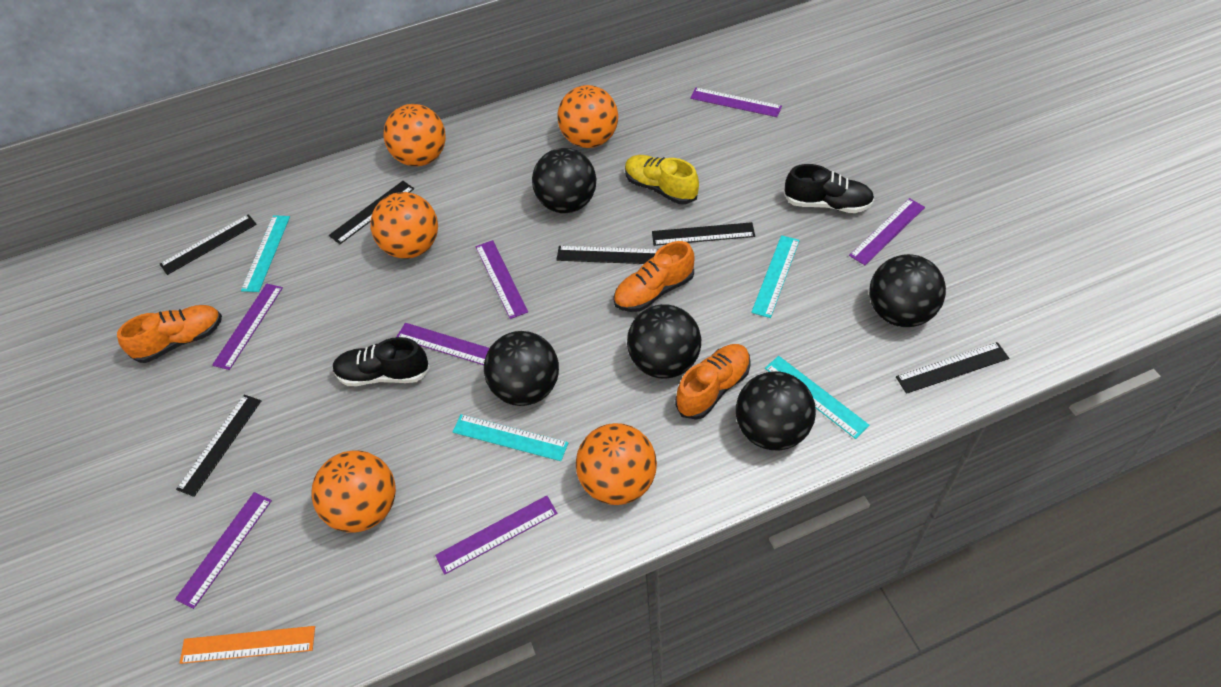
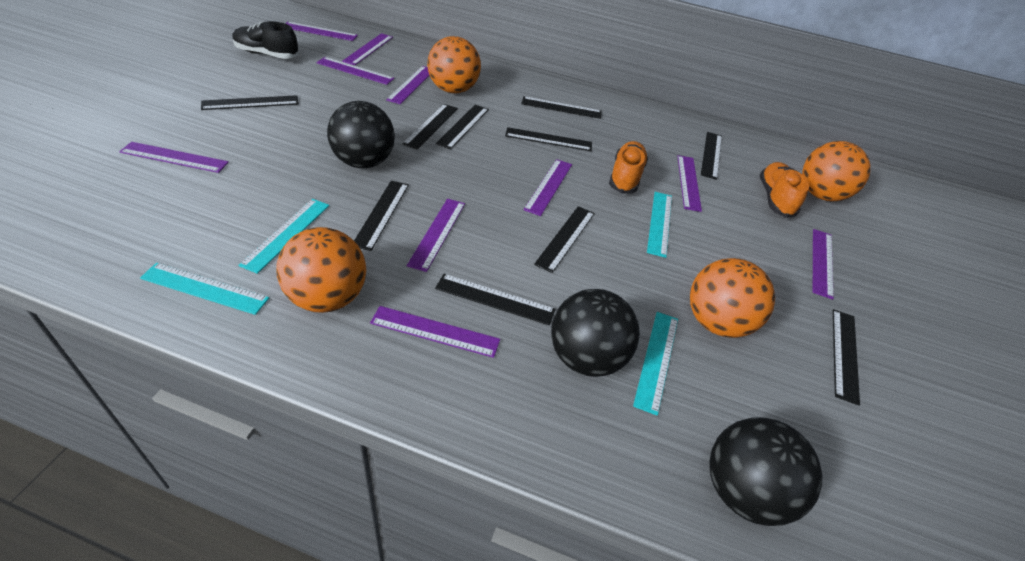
black ball: [484,331,559,406] [532,148,597,213] [627,304,701,379] [736,371,816,450] [869,254,946,327] = 5 -> [327,101,395,168] [551,289,640,377] [709,417,822,526] = 3
black ruler: [160,214,257,275] [176,395,261,497] [329,181,414,244] [556,246,659,264] [652,222,755,246] [896,342,1009,394] = 6 -> [201,95,299,110] [354,181,409,251] [402,104,458,150] [435,274,556,325] [436,105,489,150] [505,127,592,151] [521,96,602,119] [534,206,595,273] [701,132,722,180] [833,309,860,406] = 10
black shoe: [333,337,430,386] [784,164,874,213] = 2 -> [232,21,298,59] = 1
orange ball: [311,451,396,533] [370,192,438,259] [383,104,446,166] [558,85,618,148] [576,423,657,505] = 5 -> [276,227,366,313] [427,36,481,93] [690,258,775,338] [802,141,871,201] = 4
orange ruler: [180,626,315,664] = 1 -> none = 0
orange shoe: [117,305,222,363] [613,241,694,312] [675,344,751,420] = 3 -> [609,141,648,193] [760,162,809,218] = 2
purple ruler: [175,492,272,609] [212,283,283,370] [396,323,489,365] [435,495,557,575] [476,240,528,319] [690,88,782,117] [849,198,925,265] = 7 -> [119,142,229,173] [285,22,358,41] [316,57,394,85] [342,33,393,65] [370,306,500,358] [386,66,430,104] [407,199,465,272] [524,159,572,216] [677,155,702,212] [813,229,834,300] = 10
yellow shoe: [625,155,699,204] = 1 -> none = 0

